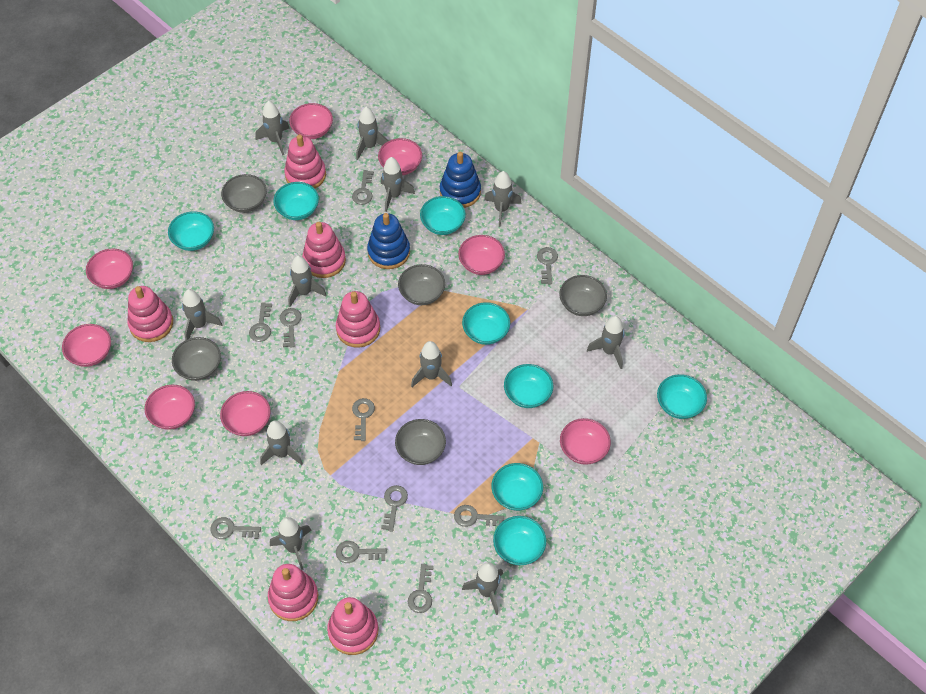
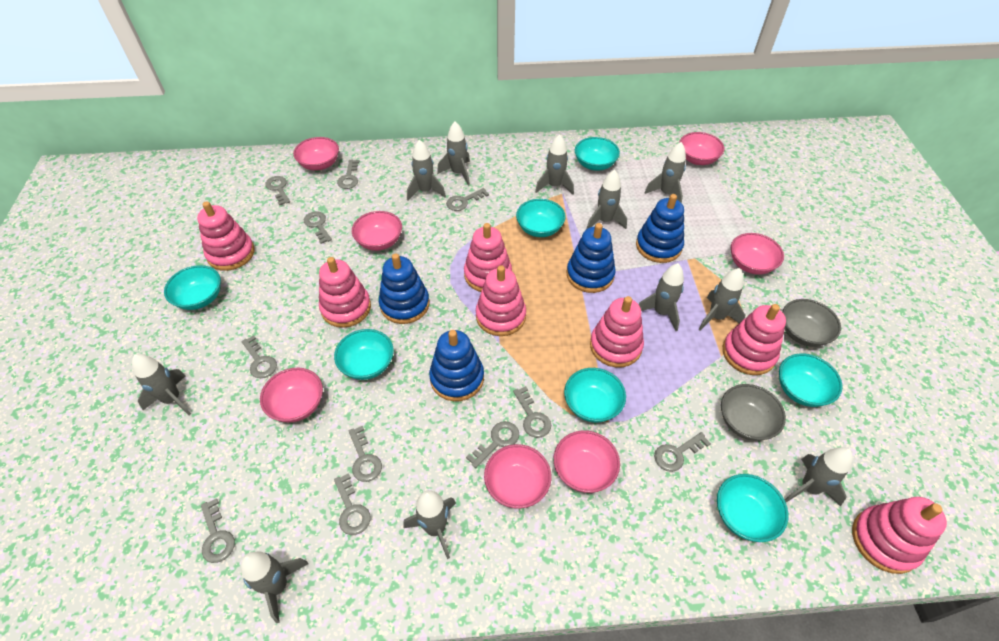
blue stacking toy: [367,213,410,269] [440,152,481,208] = 2 -> [379,253,430,324] [429,330,484,401] [567,223,616,293] [636,194,684,263] = 4
grey bowl: [172,337,221,381] [221,174,267,213] [395,419,446,465] [398,264,445,305] [559,275,607,316] = 5 -> [721,384,786,441] [782,299,841,347] = 2
grey key: [210,517,261,539] [249,302,272,342] [280,308,301,348] [336,541,387,563] [352,170,374,205] [352,398,375,441] [381,485,408,532] [408,564,434,613] [454,505,504,527] [537,247,558,284] = 10 -> [201,498,235,563] [241,335,277,378] [265,176,290,206] [304,211,332,244] [334,473,371,535] [337,160,359,189] [349,426,382,482] [446,188,489,211] [466,421,519,468] [513,386,551,438] [654,432,711,472] = 11
pink bowl: [62,324,111,367] [86,248,133,289] [145,385,195,430] [220,391,271,436] [289,103,333,139] [378,138,422,175] [458,235,505,275] [560,418,611,465] = 8 -> [260,368,323,423] [293,137,339,170] [352,211,402,251] [484,444,551,509] [554,430,620,493] [679,132,725,165] [731,233,784,275] = 7
pink stacking toy: [127,286,173,342] [268,564,318,621] [284,134,326,188] [302,222,346,278] [327,597,379,655] [336,291,380,348] = 6 -> [197,201,255,271] [319,257,371,328] [464,223,512,292] [476,265,526,336] [590,296,644,367] [723,304,786,375] [852,497,947,574] = 7
turquoise bowl: [168,211,214,251] [273,182,319,220] [420,196,466,235] [462,302,510,345] [491,463,543,511] [493,516,546,565] [504,364,553,408] [657,374,707,419] = 8 -> [164,265,221,310] [334,329,394,380] [516,199,566,237] [564,368,626,423] [575,137,620,171] [717,474,789,542] [779,353,843,407] = 7

